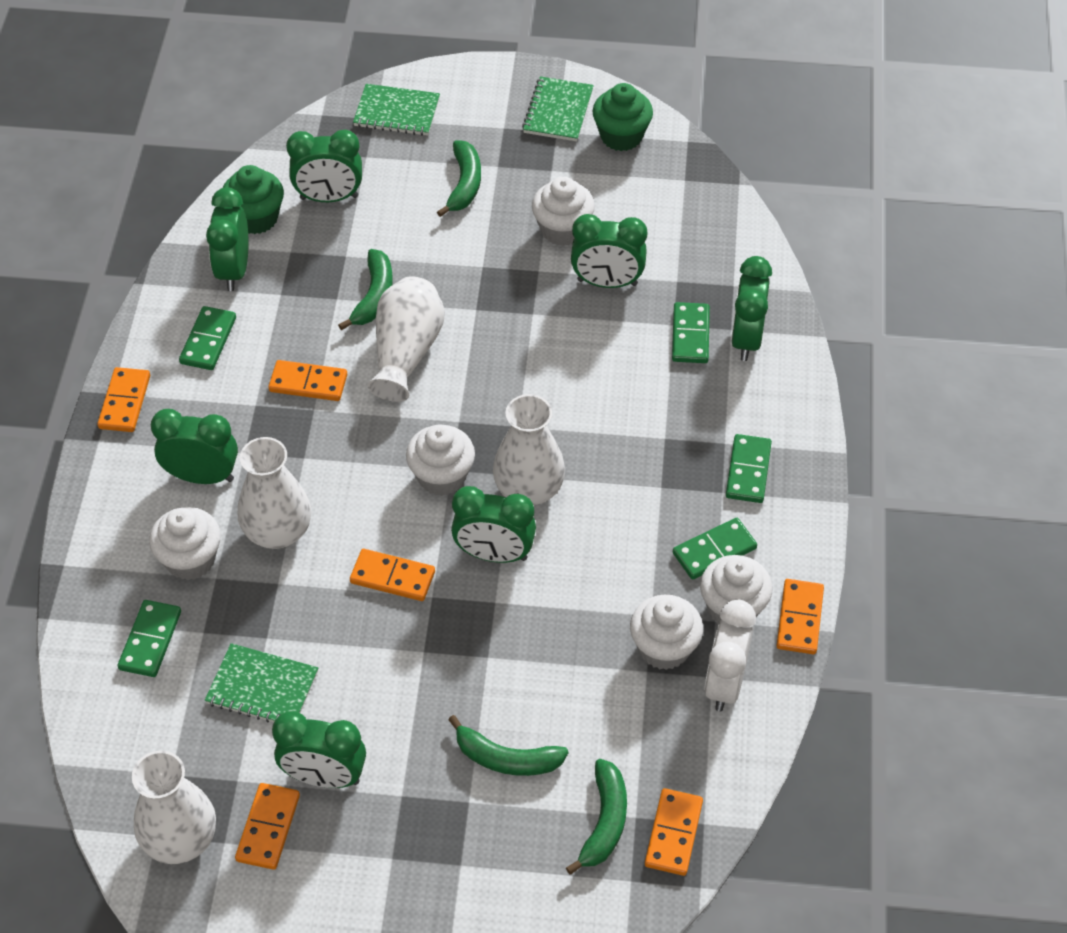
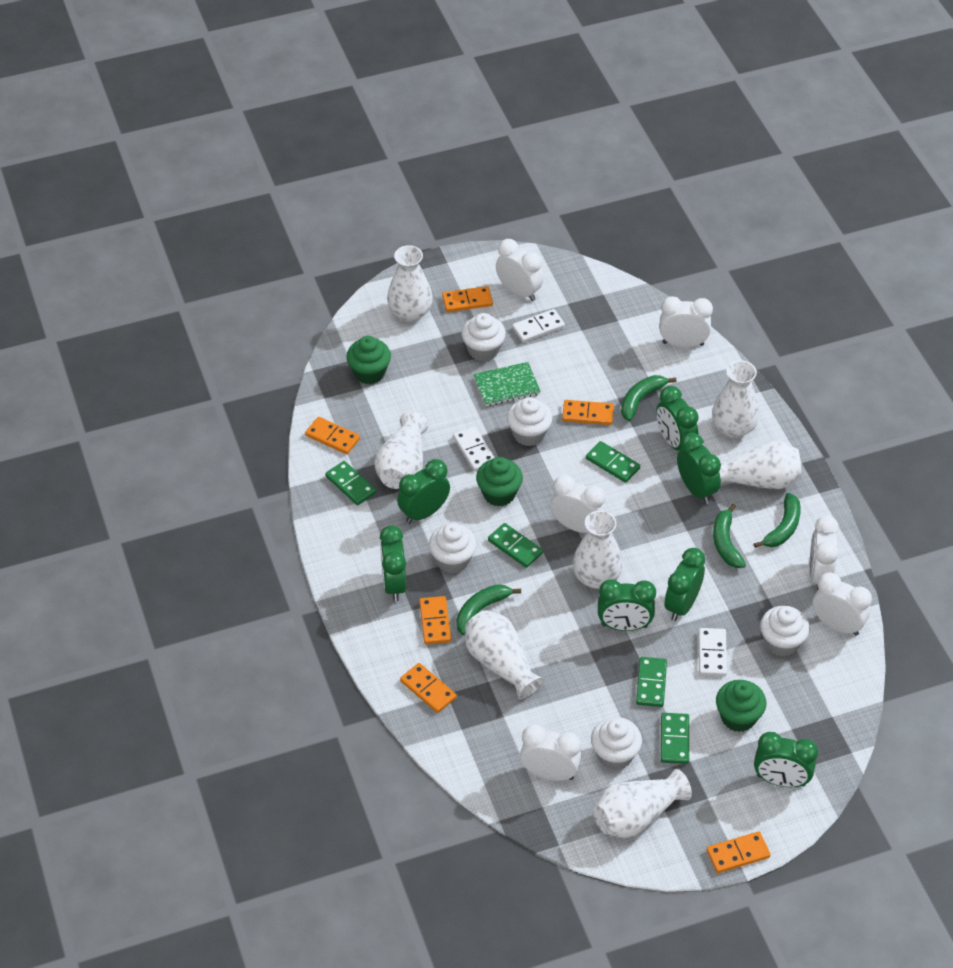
green cupcake: [223,165,284,234] [593,83,653,151] = 2 -> [346,336,391,384] [476,457,523,506] [716,680,766,732] = 3
green notebook: [205,643,318,722] [353,84,440,136] [522,76,594,141] = 3 -> [474,362,541,406] = 1
white clock: [704,600,756,711] = 1 -> [496,239,544,301] [520,725,581,781] [550,475,606,533] [660,296,713,347] [809,515,839,591] [812,572,872,636] = 6
white domino: none = 0 -> [453,426,495,471] [512,309,565,343] [699,628,727,676] = 3
white vase: [132,751,216,864] [238,437,311,549] [367,276,445,402] [493,394,565,505] = 4 -> [375,412,428,489] [387,245,433,322] [465,610,544,699] [573,510,623,589] [593,769,692,838] [712,360,760,438] [719,441,802,489] = 7

